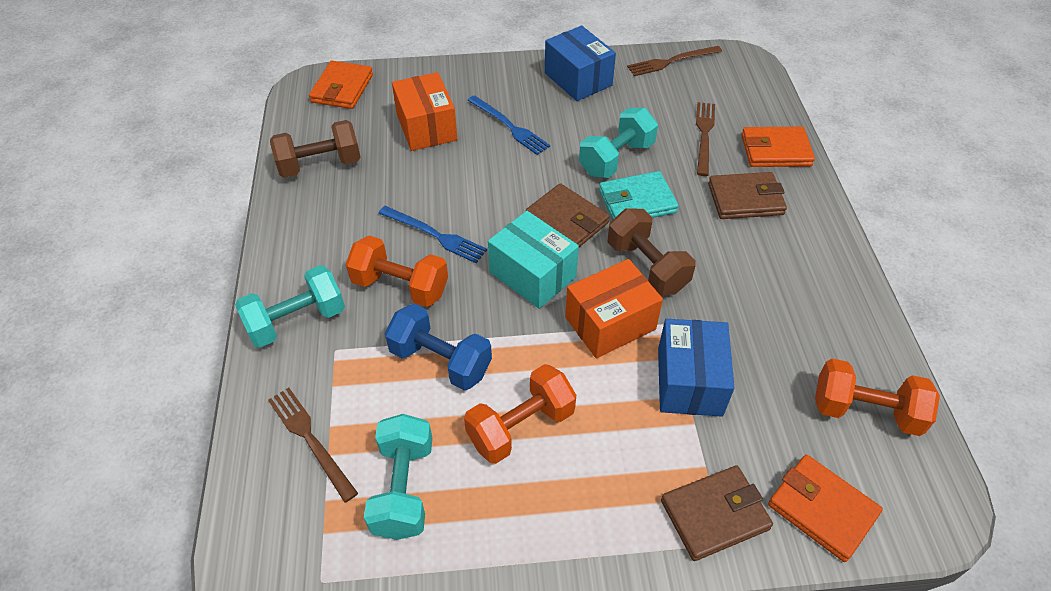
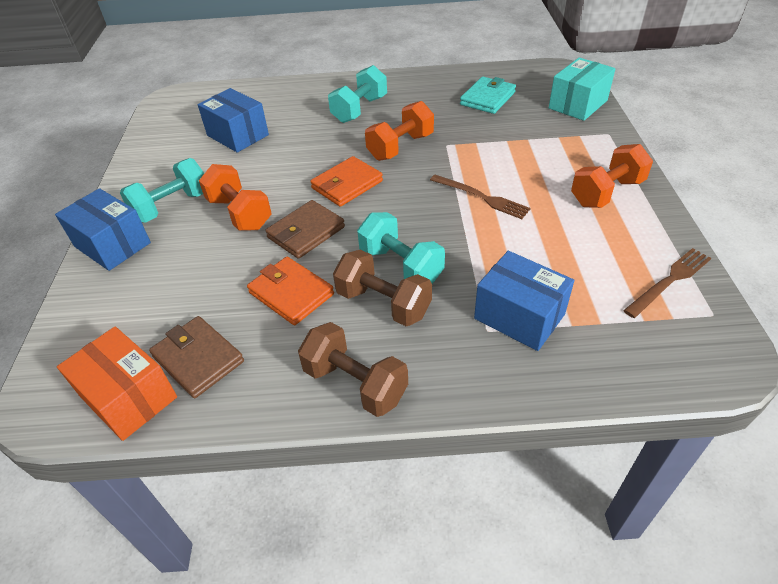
blue box: [545,26,616,101] [658,319,734,417] = 2 -> [55,188,151,271] [198,88,269,153] [474,251,574,351] = 3
blue dumbbell: [385,304,492,391] = 1 -> none = 0
blue fork: [379,206,487,263] [467,95,550,155] = 2 -> none = 0
brown fork: [268,387,358,503] [627,46,722,76] [696,102,715,176] = 3 -> [430,174,531,219] [623,248,711,318] = 2
brown wallet: [526,183,610,247] [661,465,773,561] [708,172,787,219] = 3 -> [149,316,244,398] [265,200,345,259] = 2
orange box: [392,72,457,151] [565,259,663,359] = 2 -> [57,327,177,441] = 1
orange wallet: [309,61,373,109] [742,127,815,167] [768,455,883,562] = 3 -> [247,257,334,325] [310,156,383,207] = 2

